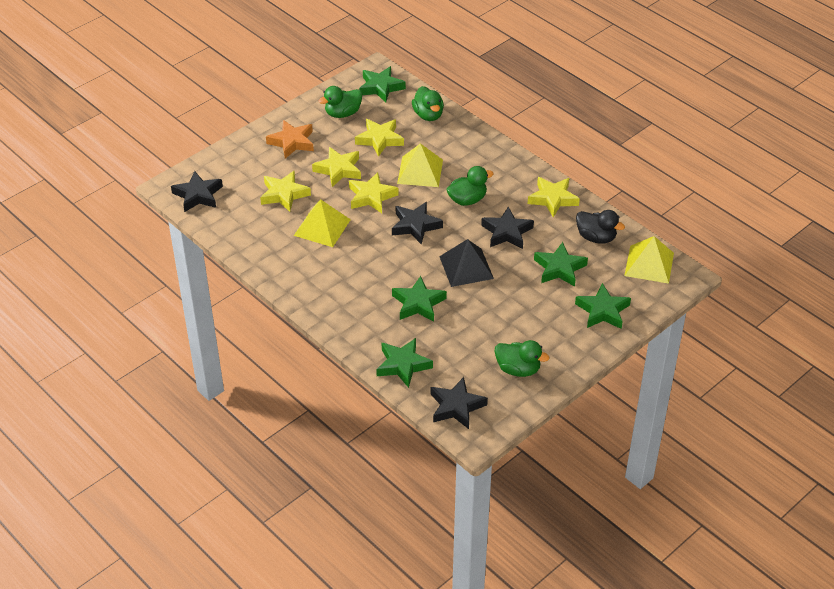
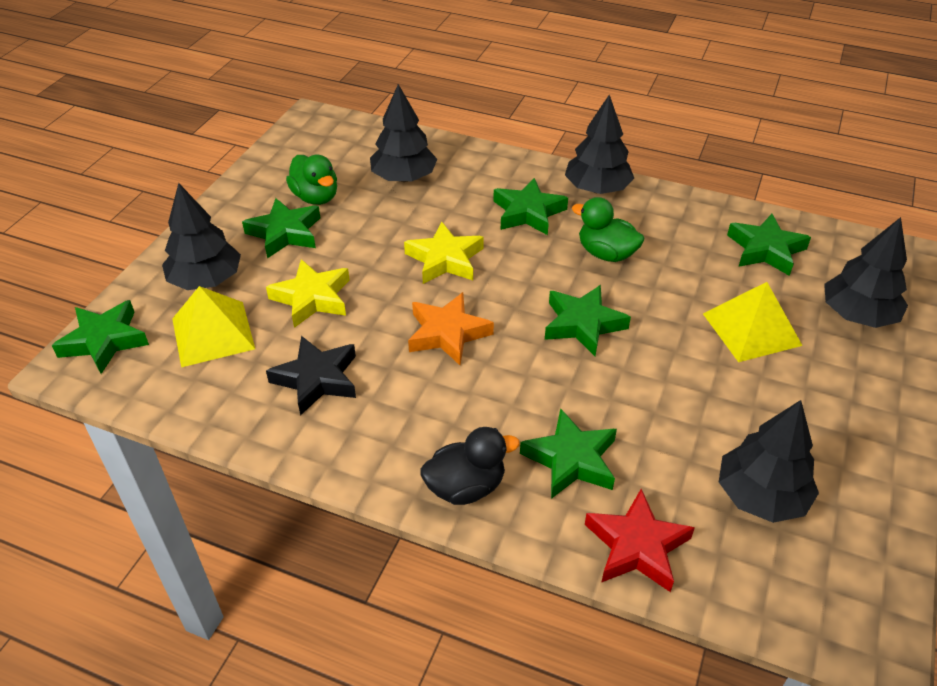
black pyramid: [439,239,494,287] = 1 -> none = 0
black star: [171,171,223,212] [392,202,443,244] [430,377,488,429] [481,207,534,249] = 4 -> [266,336,356,416] = 1
black tree: none = 0 -> [162,183,241,290] [370,84,437,182] [565,95,634,194] [719,400,819,523] [824,217,908,328] = 5
green duck: [318,86,362,118] [412,86,444,121] [446,166,494,206] [494,340,549,377] = 4 -> [286,154,337,205] [572,197,645,262] = 2
green star: [359,66,406,102] [376,338,433,388] [392,276,447,322] [534,242,588,287] [575,283,631,329] = 5 -> [52,300,149,374] [242,198,320,258] [493,178,568,235] [520,408,617,499] [545,285,631,356] [727,214,811,276] = 6
red star: none = 0 -> [585,489,695,592] = 1
yellow pyramid: [294,199,351,247] [397,143,443,187] [624,236,674,284] = 3 -> [172,286,255,367] [703,282,803,362] = 2
yellow star: [260,171,311,212] [312,147,361,187] [349,172,398,213] [355,119,404,157] [528,177,580,217] = 5 -> [266,259,350,328] [404,222,484,284] = 2

